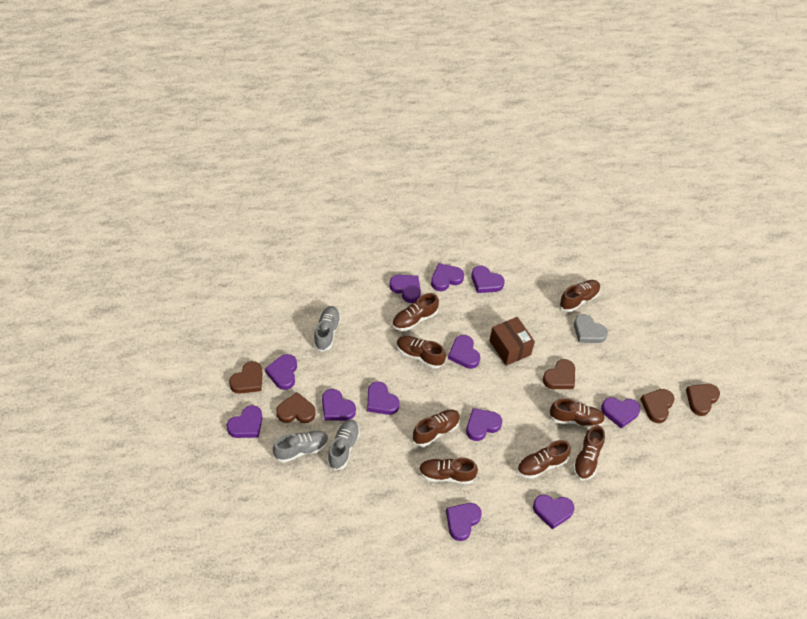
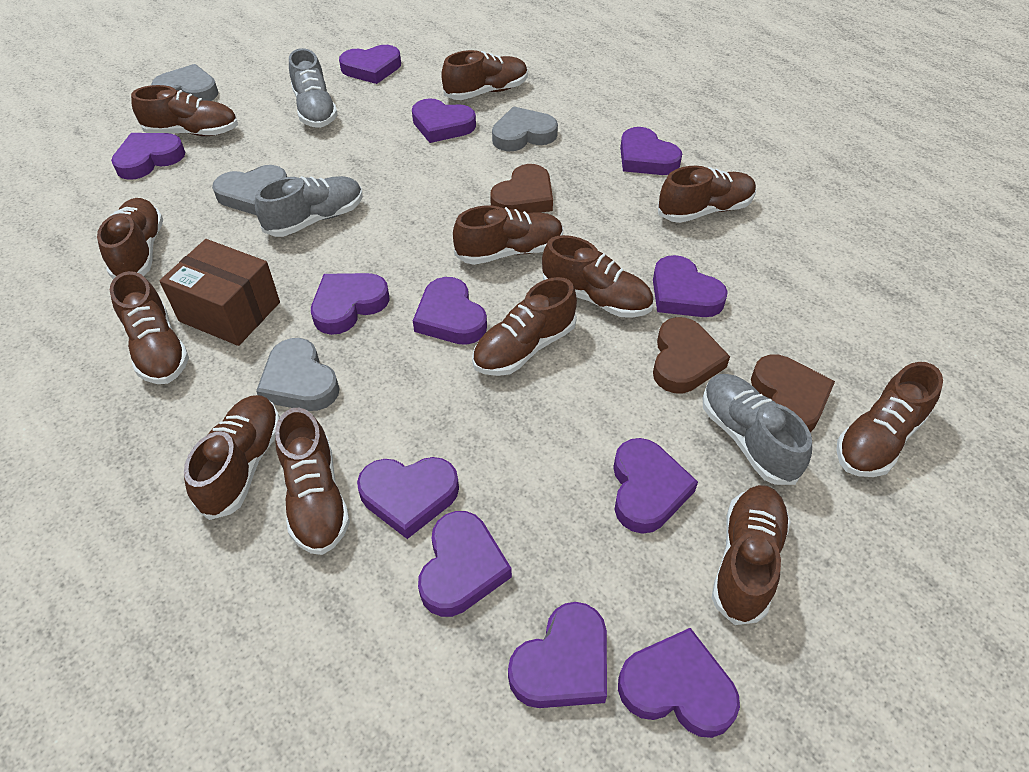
brown heart: [229,361,263,394] [276,392,316,423] [543,359,575,389] [640,389,675,423] [686,384,720,416] = 5 -> [490,164,553,213] [653,317,730,393] [751,355,835,432] = 3
brown shoe: [392,293,439,331] [396,336,446,369] [412,409,460,446] [419,457,478,484] [517,440,571,479] [549,398,605,428] [559,280,600,312] [573,425,605,480] = 8 -> [97,198,163,279] [110,271,189,384] [131,85,238,136] [184,395,280,520] [275,408,350,555] [441,50,528,100] [453,205,564,265] [472,277,577,376] [542,235,653,318] [658,166,756,223] [712,485,791,625] [836,362,943,477] = 12
grey heart: [574,314,608,343] = 1 -> [151,64,218,101] [212,165,287,215] [256,338,339,411] [492,107,558,151] = 4

